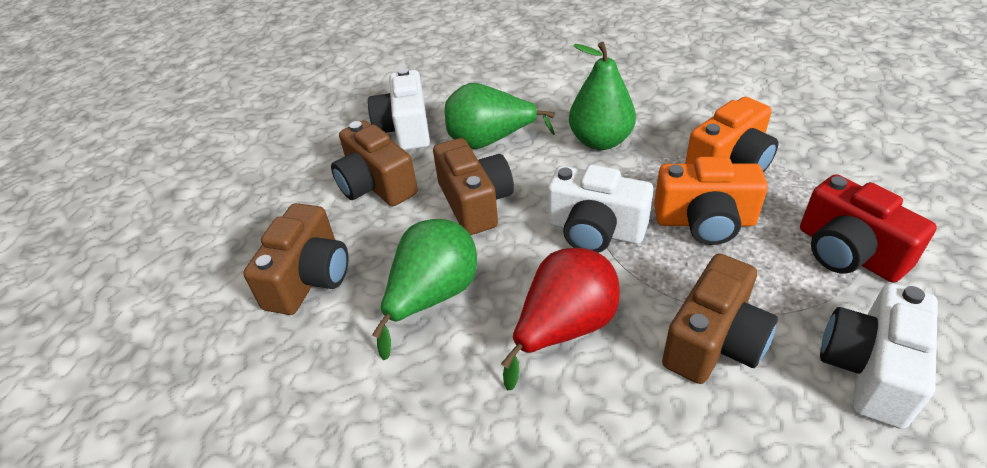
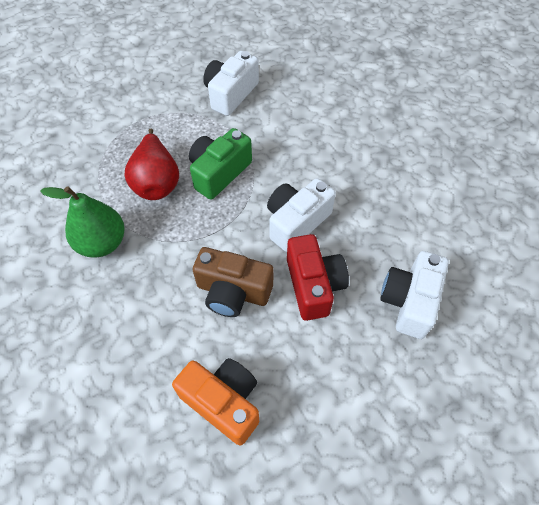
brown camera: [243,203,349,315] [331,121,418,206] [433,138,514,235] [662,254,778,384] = 4 -> [193,247,274,317] = 1
green camera: none = 0 -> [189,128,252,200] = 1
green pear: [372,219,477,360] [445,83,555,149] [569,42,636,150] = 3 -> [40,186,125,258] = 1
orange camera: [654,157,768,245] [685,97,778,172] = 2 -> [172,358,259,446] = 1

